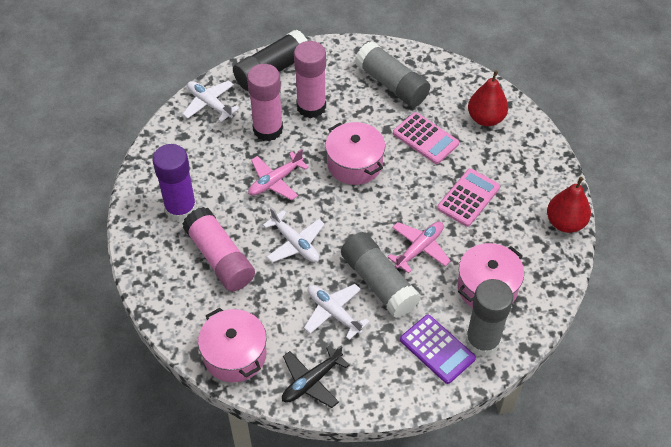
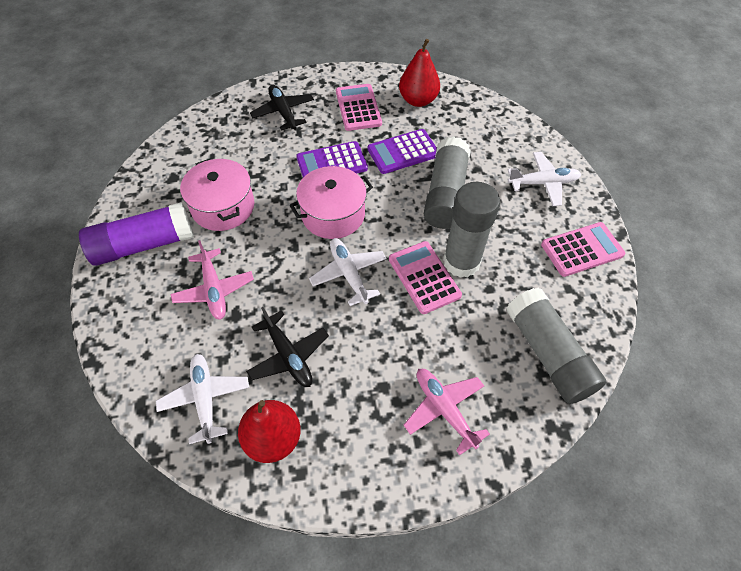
black glue stick: [233,30,307,91] = 1 -> none = 0
black plane: [282,345,349,408] = 1 -> [246,307,329,387] [250,85,314,131] = 2
pink calculator: [393,112,459,164] [437,168,500,227] = 2 -> [336,84,382,131] [389,241,462,314] [541,222,625,277] = 3
pink glue stick: [182,207,255,291] [247,64,283,141] [294,41,326,118] = 3 -> none = 0
pink pot: [198,308,266,382] [325,122,385,185] [457,243,524,308] = 3 -> [180,158,254,231] [290,166,373,239] = 2
purple calculator: [400,315,476,384] = 1 -> [296,141,368,178] [368,129,437,174] = 2

